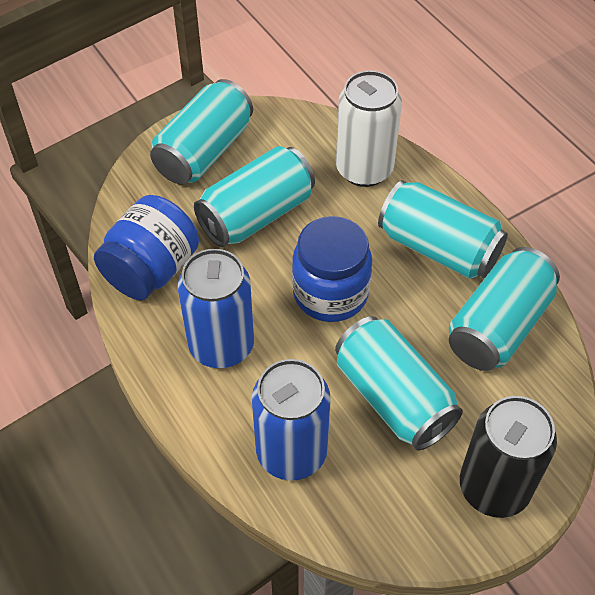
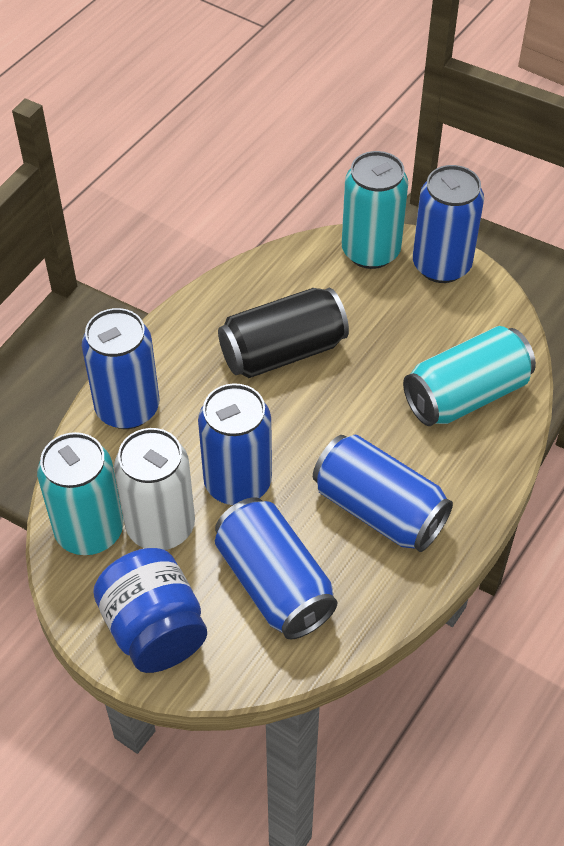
blue can: [178,249,254,368] [252,359,331,481] = 2 -> [82,308,159,429] [198,383,272,505] [215,497,337,639] [313,435,453,552] [413,165,484,283] = 5
blue jar: [94,195,199,300] [292,216,372,322] = 2 -> [93,548,207,673] = 1
turquoise can: [150,79,253,185] [194,146,315,247] [335,316,463,450] [378,180,508,279] [449,247,560,371] = 5 -> [37,432,123,555] [342,151,408,269] [403,326,536,426] = 3

